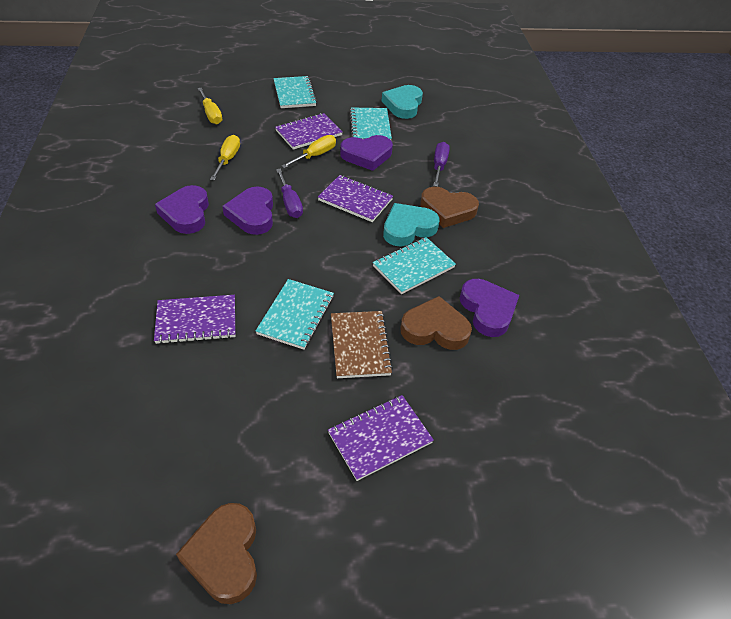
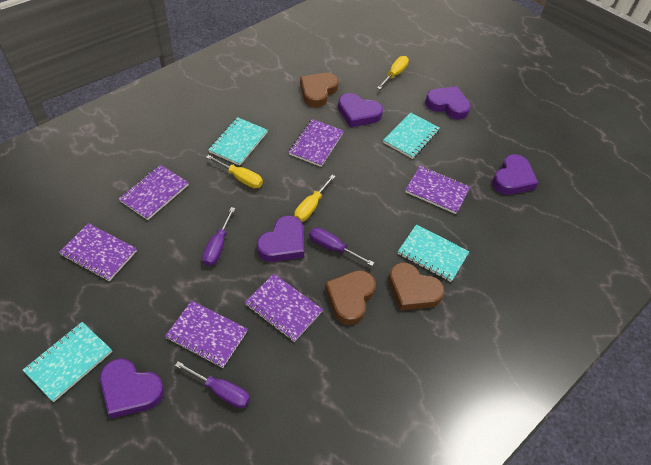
brown notebook: [331,311,393,378] = 1 -> none = 0
purple heart: [155,185,209,234] [222,186,273,235] [340,135,393,171] [460,279,519,337] = 4 -> [100,359,164,419] [257,215,304,262] [338,93,383,128] [425,86,471,119] [492,154,538,195] = 5
purple notebook: [154,295,235,344] [275,113,343,150] [318,175,393,222] [328,395,434,481] = 4 -> [59,223,137,281] [119,165,189,220] [165,301,248,368] [245,274,323,342] [289,119,344,167] [405,166,470,214] = 6
purple screwdriver: [276,168,303,218] [433,142,450,187] = 2 -> [175,361,250,408] [202,207,235,266] [309,227,374,266] = 3
turquoise heart: [382,85,423,119] [383,203,440,247] = 2 -> none = 0

